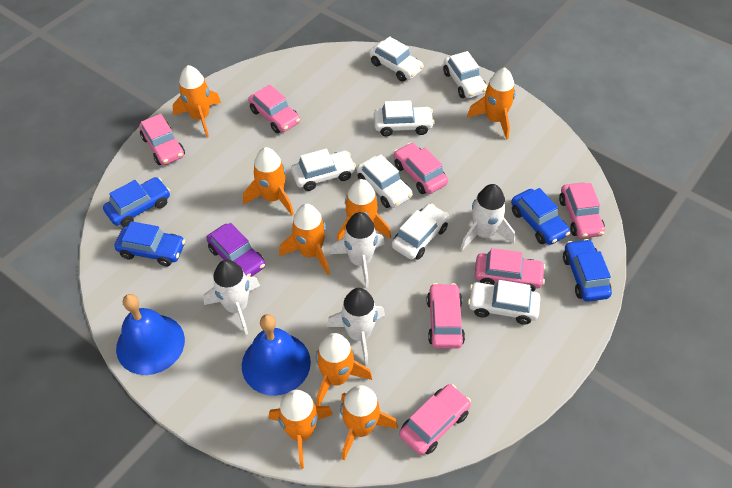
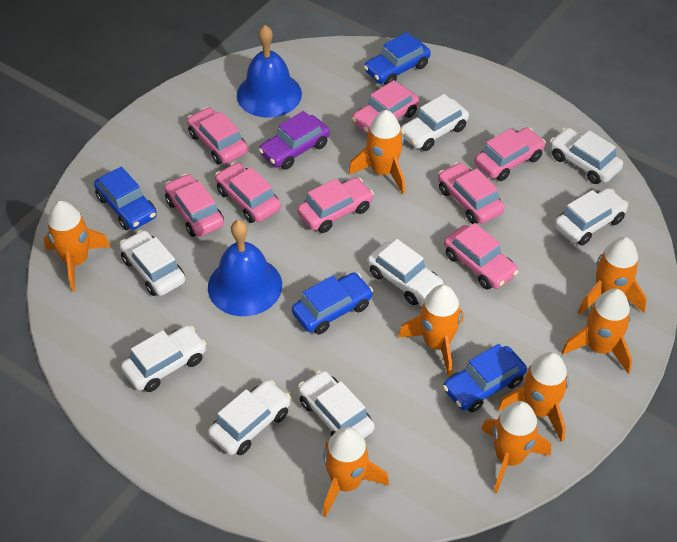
pink car: [139,114,185,165] [248,84,300,133] [394,143,448,194] [399,384,471,455] [427,283,465,349] [475,248,545,292] [559,183,605,238] = 7 -> [164,174,224,237] [187,107,248,165] [215,162,281,223] [297,177,374,233] [351,80,419,135] [438,162,505,224] [444,223,519,289] [475,127,546,181] = 8
white car: [291,148,356,191] [357,154,413,208] [369,36,424,81] [374,100,435,136] [392,203,449,260] [443,51,487,98] [468,280,540,325] = 7 -> [120,230,185,296] [121,325,206,392] [208,380,291,455] [298,370,375,438] [367,239,444,305] [401,94,469,151] [550,128,623,184] [555,188,629,245] = 8
white rocket: [203,260,260,335] [327,288,385,365] [330,212,385,288] [460,184,515,250] = 4 -> none = 0

